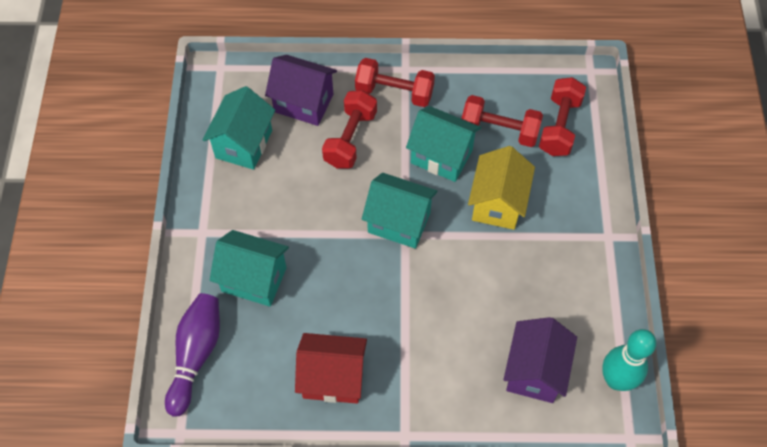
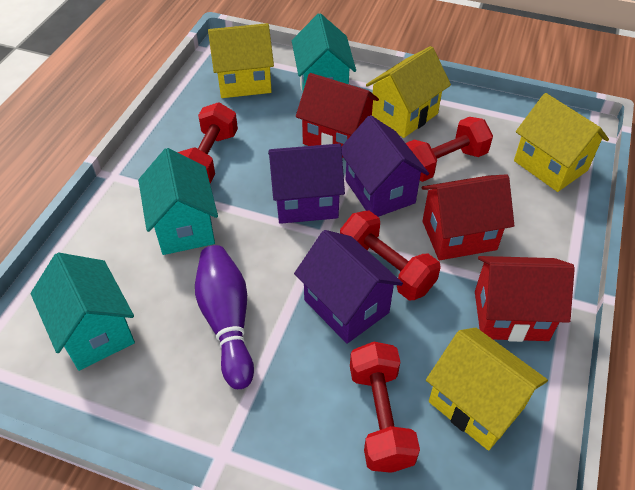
purple house: [265,55,337,126] [503,317,577,403] = 2 -> [268,144,345,224] [294,230,403,344] [341,115,429,217] = 3
red house: [295,333,367,404] = 1 -> [296,73,379,158] [422,174,514,260] [475,256,575,342] = 3
turquoise bowling pin: [602,329,656,391] = 1 -> none = 0
turquoise house: [203,86,275,170] [210,230,289,307] [362,173,437,249] [406,106,481,182] = 4 -> [31,253,135,371] [138,148,218,255] [292,13,356,91] = 3
yellow house: [468,146,535,230] = 1 -> [208,23,274,98] [366,46,451,138] [426,328,548,451] [514,93,609,192] = 4

